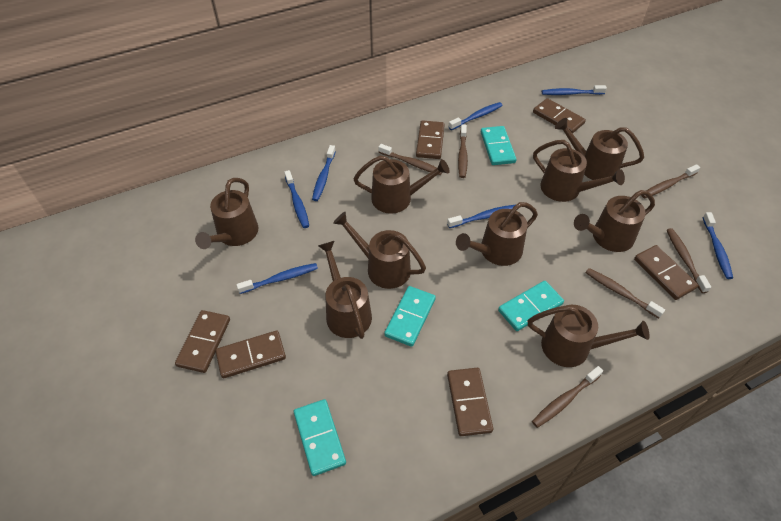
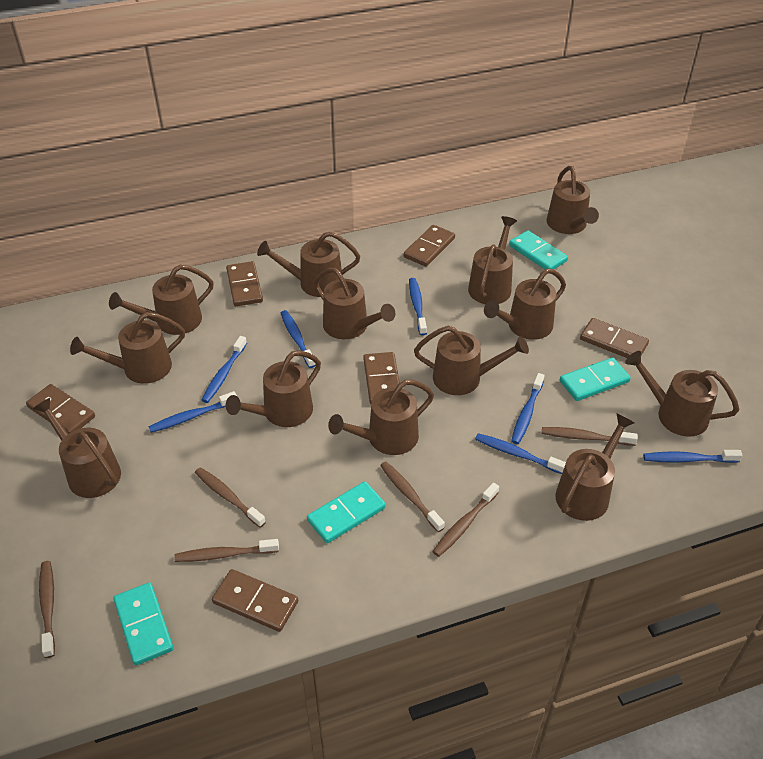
brown watering can: [195,178,258,249] [318,241,372,339] [333,212,426,289] [353,155,450,214] [456,202,538,266] [528,305,650,367] [533,140,625,202] [555,118,644,180] [574,190,655,252] = 9 -> [33,398,121,498] [70,312,185,384] [109,265,214,335] [226,351,321,427] [257,231,360,297] [314,268,395,339] [328,380,434,455] [414,326,529,395] [468,216,517,304] [484,268,566,340] [547,166,599,234] [555,414,635,521] [625,351,739,437] = 13

